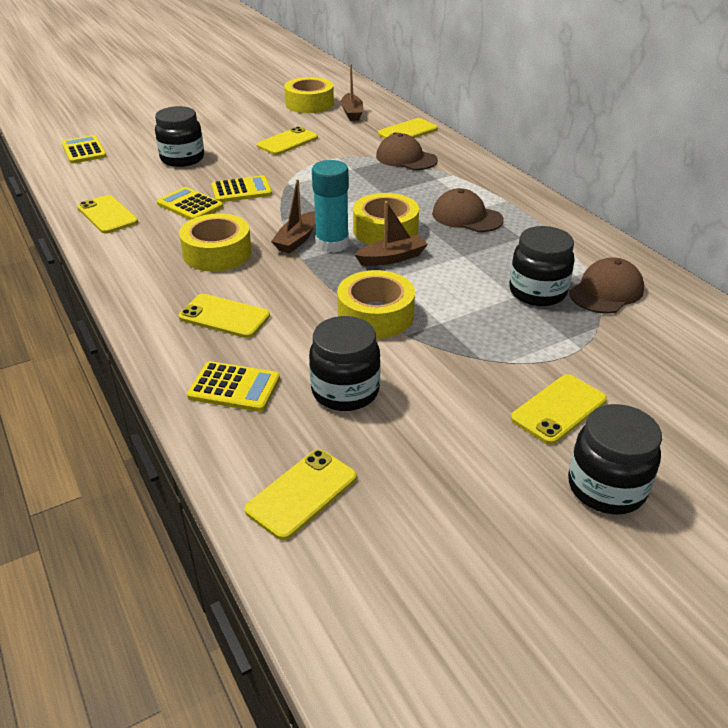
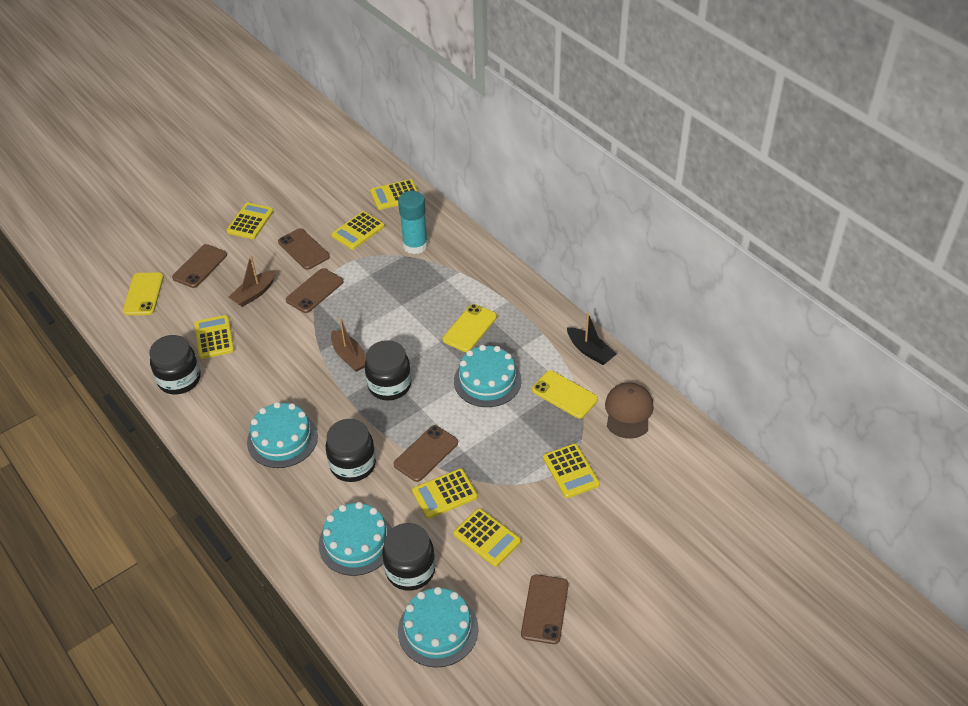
black boat: none = 0 -> [567,313,617,365] = 1
brown boat: [271,179,315,253] [341,64,363,121] [355,201,428,266] = 3 -> [229,255,276,307] [331,318,366,372] = 2
brown cap: [376,133,438,170] [432,188,504,232] [569,257,644,314] = 3 -> [605,382,654,439] = 1
brown phone: none = 0 -> [172,244,227,288] [278,228,330,270] [286,268,343,313] [394,425,458,482] [521,575,569,644] = 5
turquoise cake: none = 0 -> [247,402,318,468] [318,502,392,576] [398,587,478,668] [454,345,522,407] = 4
yellow calculator: [61,135,107,164] [157,187,223,220] [187,361,280,412] [211,175,272,202] = 4 -> [194,315,234,359] [227,202,274,239] [332,211,385,250] [370,179,418,210] [412,468,478,519] [453,508,521,567] [543,443,600,498] = 7
yellow phone: [77,195,138,234] [179,294,270,338] [245,449,357,540] [257,127,318,155] [378,118,438,138] [511,374,607,445] = 6 -> [123,273,164,315] [443,304,497,352] [532,370,598,419] = 3
yellow tape: [179,213,252,272] [284,77,334,113] [337,270,415,339] [353,193,419,245] = 4 -> none = 0

